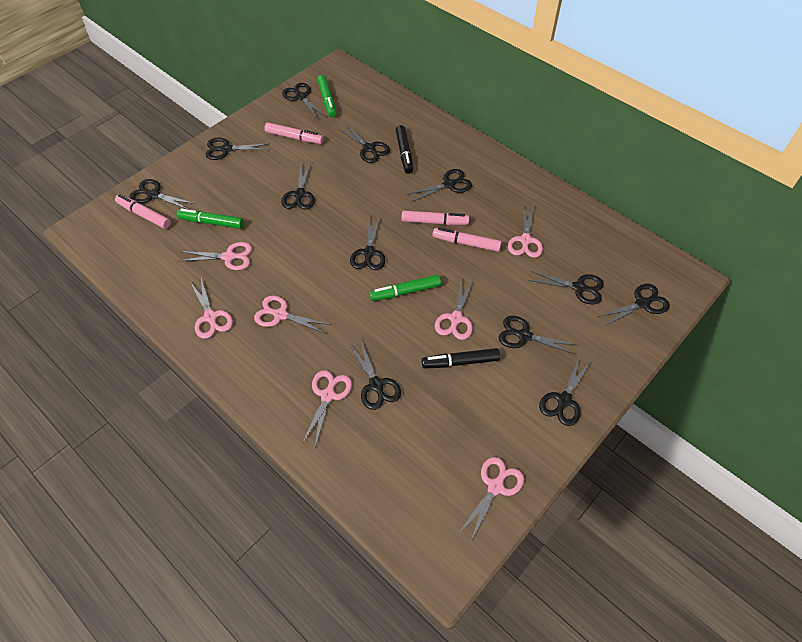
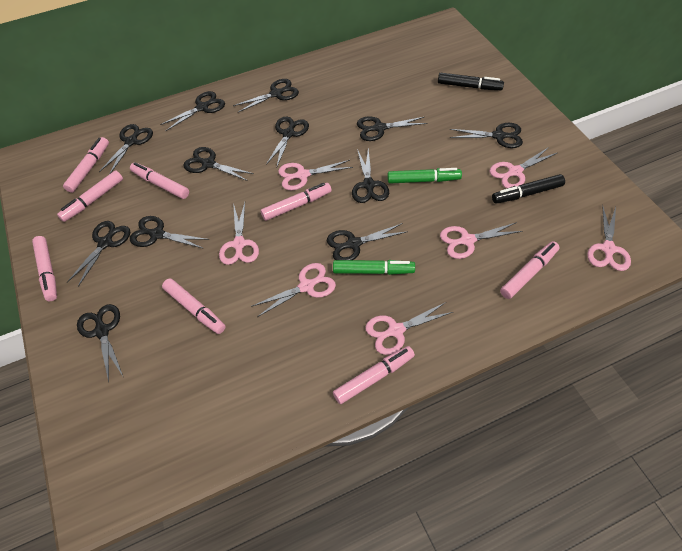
green marker: [177,209,244,229] [317,75,337,118] [369,275,441,301] = 3 -> [333,260,415,275] [388,168,462,184] = 2
pink marker: [115,194,171,229] [264,123,323,144] [402,211,469,225] [432,228,502,252] = 4 -> [32,236,57,301] [57,171,123,222] [63,137,109,193] [130,162,189,199] [162,278,226,334] [260,183,332,221] [333,346,415,404] [500,241,560,299] = 8

